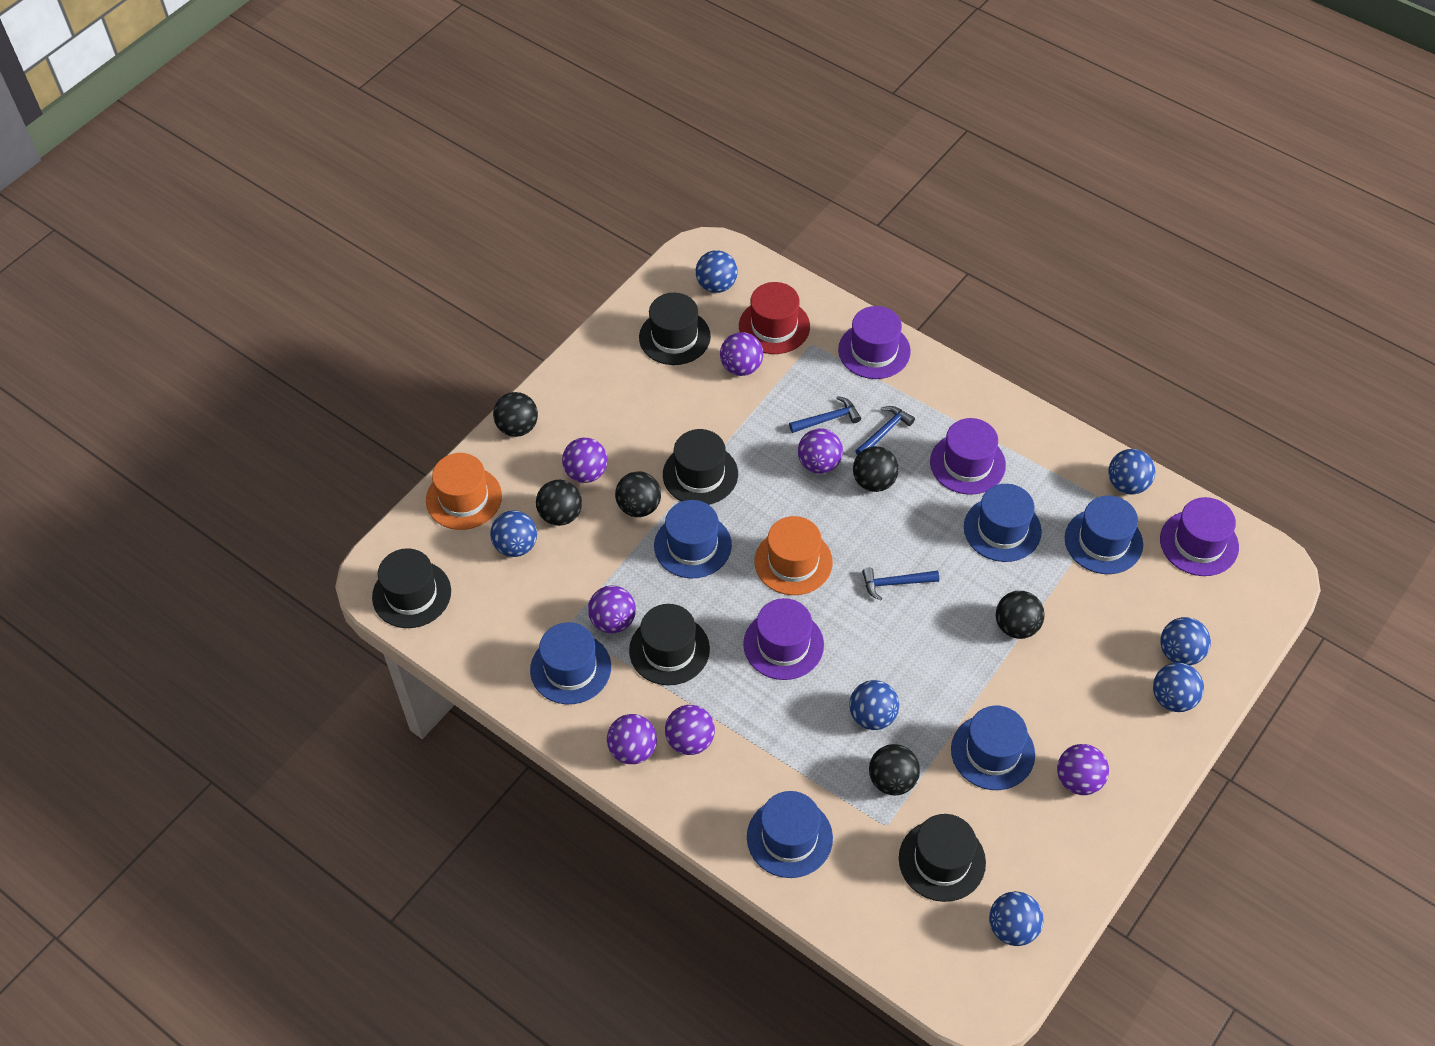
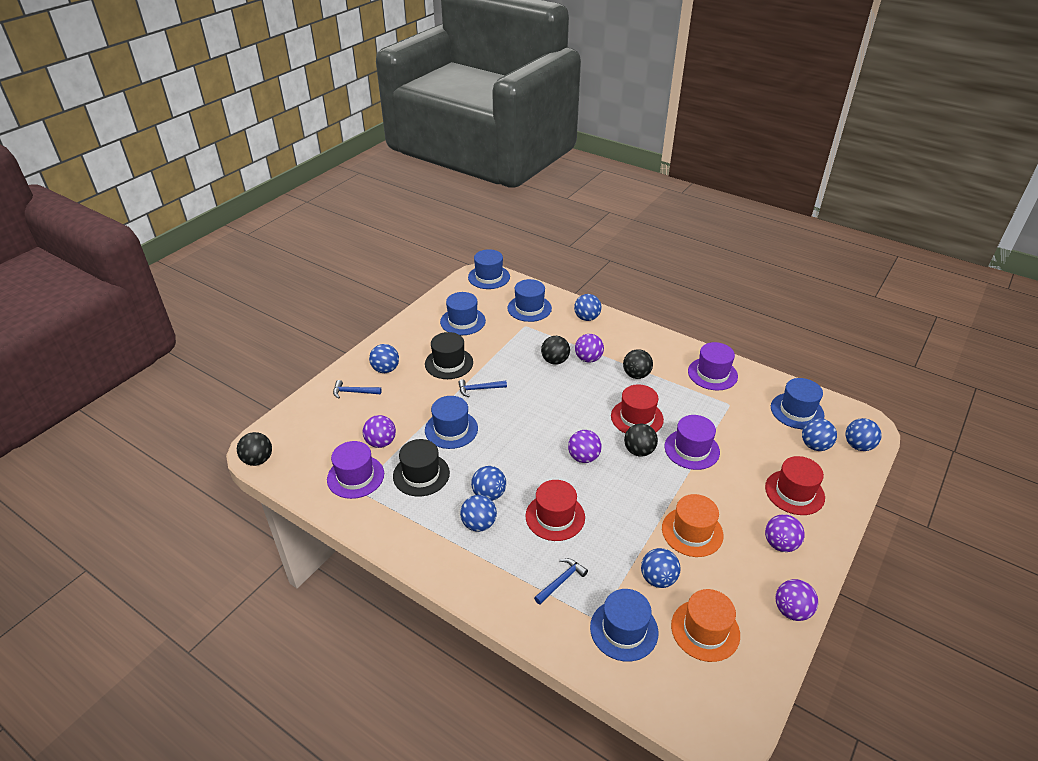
black ball: [493,392,538,437] [536,480,582,526] [615,471,661,517] [853,446,899,492] [869,744,920,795] [996,591,1044,639] = 6 -> [237,432,272,466] [541,336,570,365] [623,349,653,379] [624,424,658,457] = 4
black hat: [372,548,451,628] [629,604,710,685] [639,293,711,365] [663,429,738,505] [899,814,986,902] = 5 -> [393,439,450,496] [425,332,473,379] = 2
purple ball: [562,438,608,483] [588,585,636,634] [607,714,657,764] [665,705,715,755] [720,332,763,376] [798,428,843,474] [1057,744,1109,795] = 7 -> [363,415,396,448] [568,430,602,463] [575,334,604,363] [765,514,804,552] [775,579,818,621] = 5
purple hat: [743,598,824,680] [838,306,911,379] [930,418,1006,495] [1160,497,1239,576] = 4 -> [327,441,384,499] [664,415,720,470] [688,342,738,390] = 3
red hat: [739,282,810,354] = 1 -> [526,480,585,541] [611,384,664,434] [765,456,825,515] = 3

